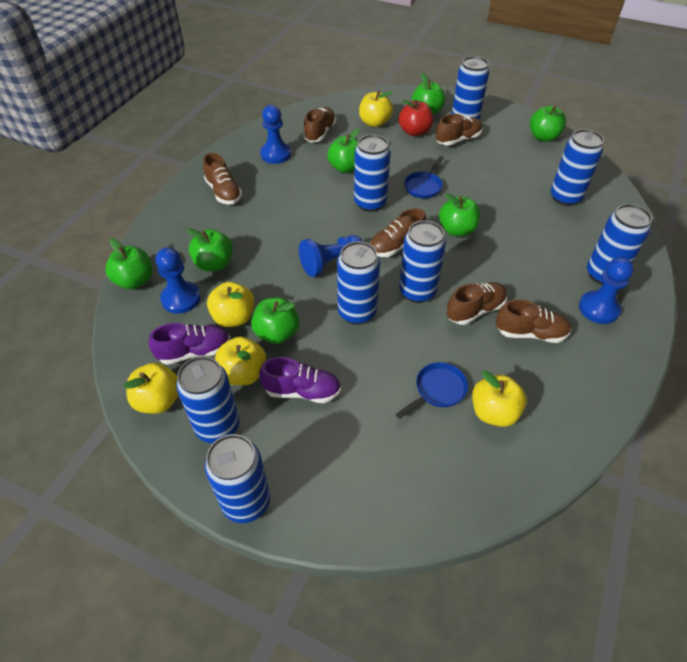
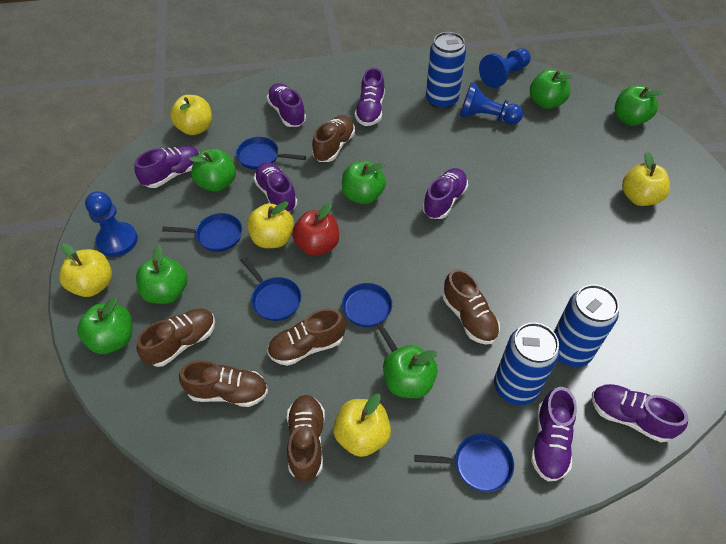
blue can: [176,356,239,443] [205,434,270,523] [337,241,380,325] [354,135,391,212] [399,221,446,303] [451,56,489,119] [551,129,604,206] [587,204,652,285] = 8 -> [426,32,466,109] [494,322,560,405] [554,285,619,367] = 3
blue pan: [395,362,468,419] [404,156,443,199] = 2 -> [162,213,242,252] [236,137,306,170] [240,257,301,321] [342,283,398,352] [414,434,514,492] = 5
blue pawn: [155,247,201,314] [260,105,291,164] [299,235,363,277] [579,257,634,324] = 4 -> [85,191,138,257] [460,82,523,125] [479,48,531,88] = 3
purple shoe: [149,323,230,365] [259,357,341,403] = 2 -> [134,146,199,188] [254,162,297,213] [267,83,306,127] [355,68,385,126] [422,168,468,219] [531,387,577,481] [592,384,688,442] = 7

